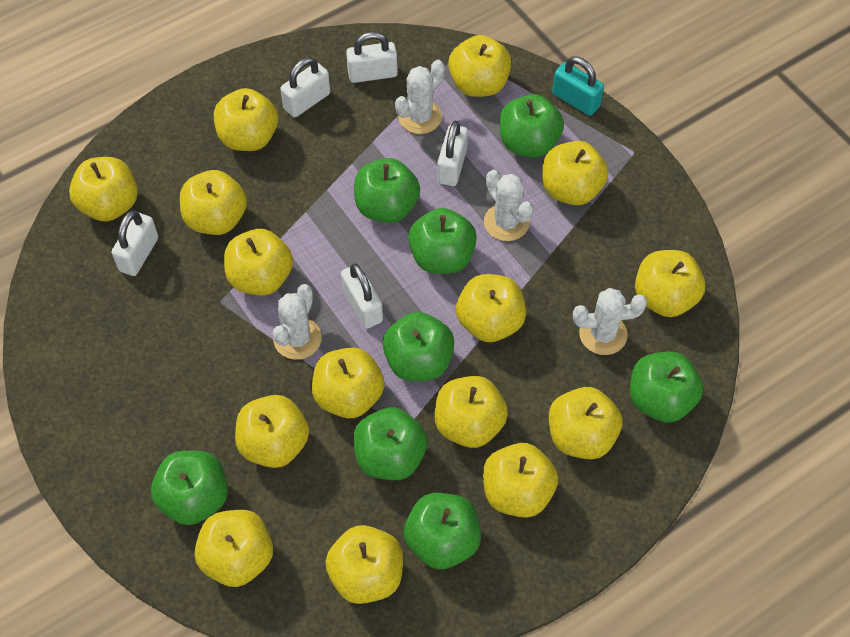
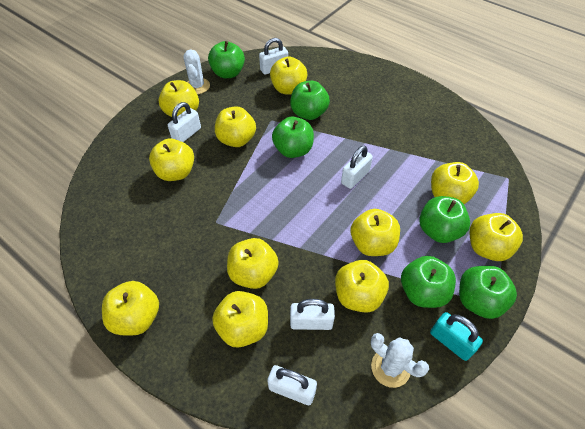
green apple: [151,451,228,525] [353,407,427,480] [354,158,420,223] [383,312,454,381] [404,493,481,569] [408,208,477,274] [499,94,564,158] [630,352,703,422] = 8 -> [208,41,245,78] [272,117,314,158] [290,81,330,120] [401,256,456,308] [419,196,470,243] [459,266,517,319] = 6
white cactus: [273,284,322,360] [395,60,445,134] [484,170,533,241] [573,288,647,355] = 4 -> [183,50,210,94] [371,333,429,388] = 2
yellow apple: [69,157,138,221] [180,170,247,235] [195,510,273,587] [214,88,278,151] [224,229,293,296] [235,395,309,468] [312,347,384,418] [325,525,403,604] [435,376,508,448] [448,35,511,97] [456,274,526,342] [483,443,558,518] [543,141,609,205] [549,387,622,459] [635,250,706,317] = 15 -> [102,281,159,336] [149,138,194,181] [159,80,199,117] [212,291,268,348] [215,106,256,147] [227,238,279,289] [270,56,307,95] [335,260,389,313] [351,209,400,256] [431,162,479,204] [469,213,523,261] = 11

